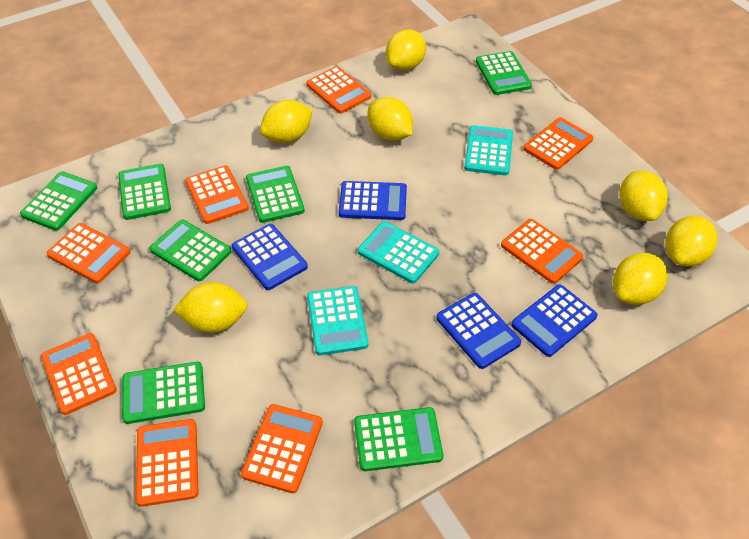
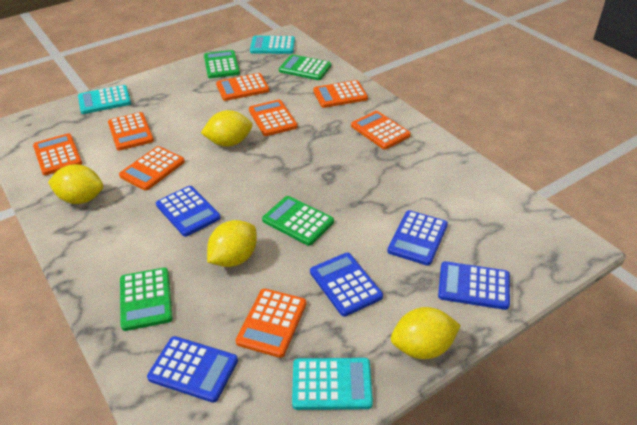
blue calculator: [232,224,308,290] [338,181,407,220] [436,293,521,369] [511,284,597,357] = 4 -> [147,336,238,403] [156,186,221,237] [310,253,383,317] [387,210,448,266] [438,261,510,310] = 5
green calculator: [20,171,97,231] [118,164,171,220] [122,362,205,424] [150,220,232,281] [246,166,305,223] [354,407,443,471] [476,51,532,95] = 7 -> [120,268,173,331] [204,50,240,78] [262,196,334,246] [279,54,331,80] = 4
yellow lemon: [174,282,248,333] [260,100,313,143] [368,97,413,141] [386,29,426,71] [613,253,668,305] [619,171,668,221] [665,216,717,267] = 7 -> [48,164,103,204] [201,110,253,147] [207,220,257,267] [391,307,461,359] = 4

